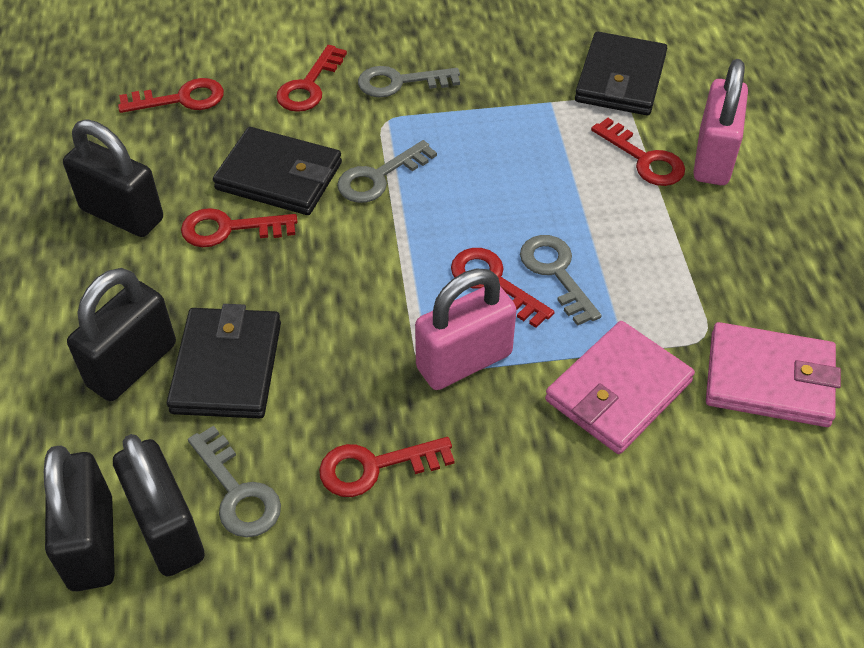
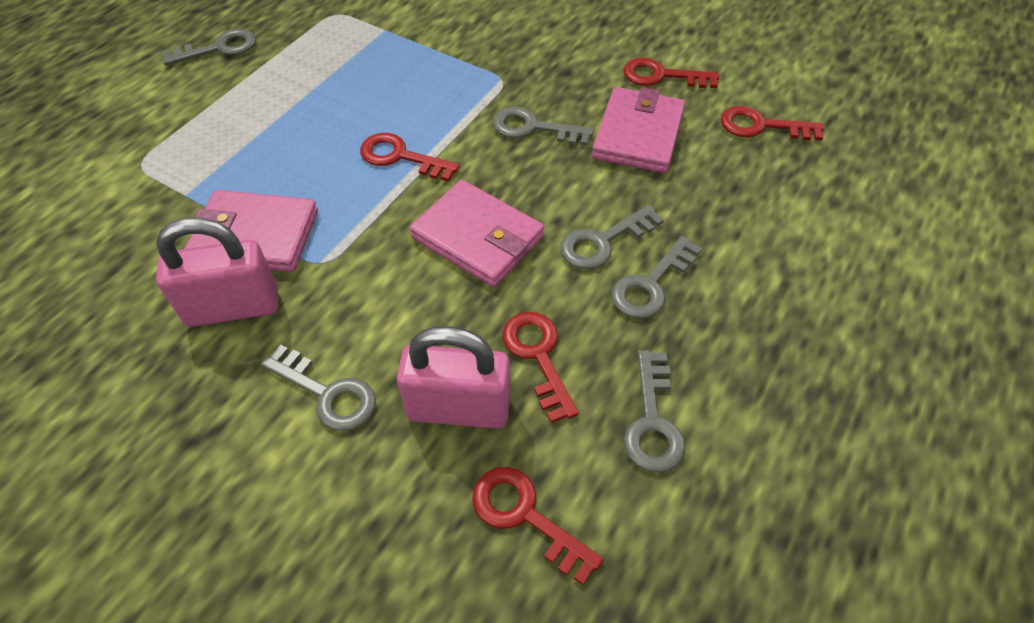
black padlock: [44,445,115,591] [63,120,163,237] [67,268,176,401] [113,434,205,577] = 4 -> none = 0
black wallet: [167,304,281,418] [213,127,342,215] [575,32,667,115] = 3 -> none = 0
grey key: [188,425,281,538] [337,140,437,203] [358,66,460,98] [520,235,601,326] = 4 -> [162,29,256,66] [261,345,376,431] [493,107,594,146] [560,205,664,269] [611,236,702,319] [624,350,686,473] = 6
pink wallet: [545,321,695,454] [706,322,841,427] = 2 -> [185,190,318,272] [410,180,544,287] [592,87,685,173] = 3
red key: [118,78,224,113] [181,208,297,247] [276,45,347,112] [319,437,455,497] [451,248,554,328] [591,118,685,186] = 6 -> [360,133,460,181] [472,467,604,585] [502,312,579,423] [623,58,719,88] [721,106,824,140] = 5

